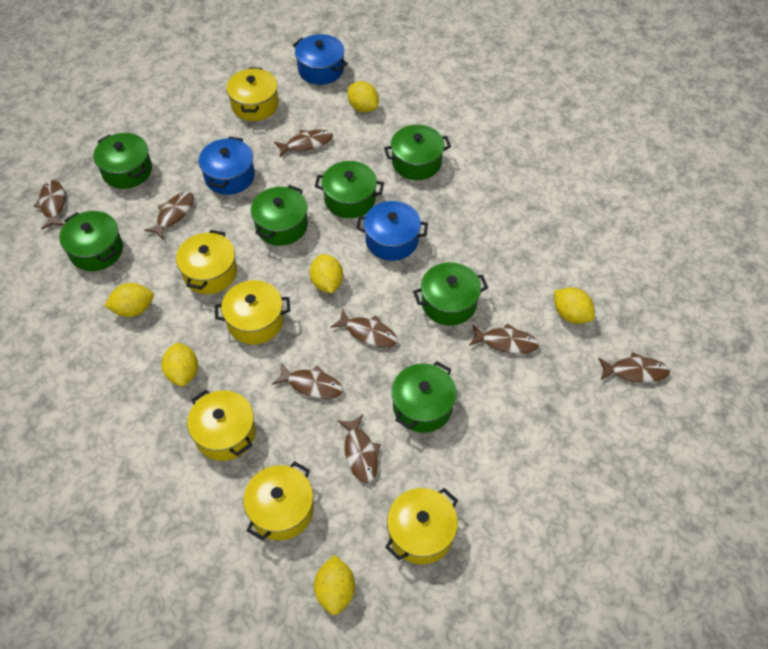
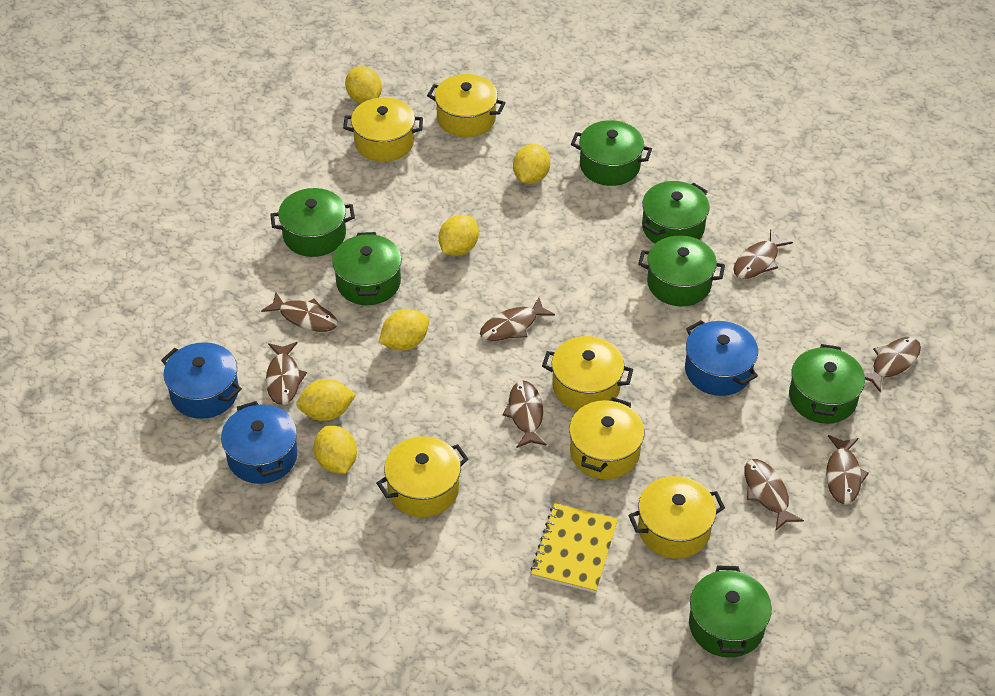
yellow notebook: none = 0 -> [530,503,618,593] = 1

